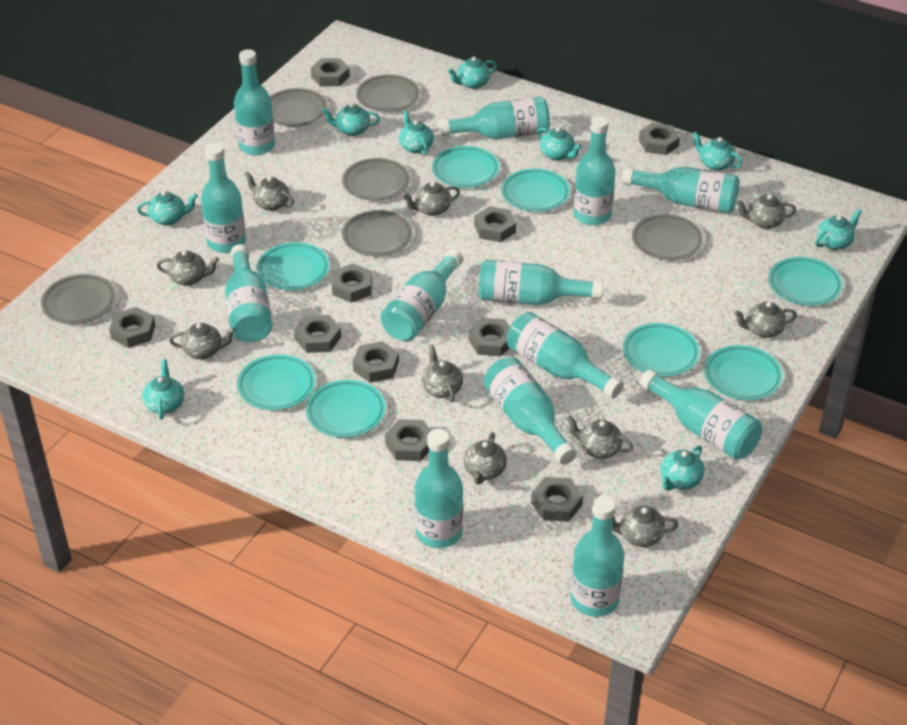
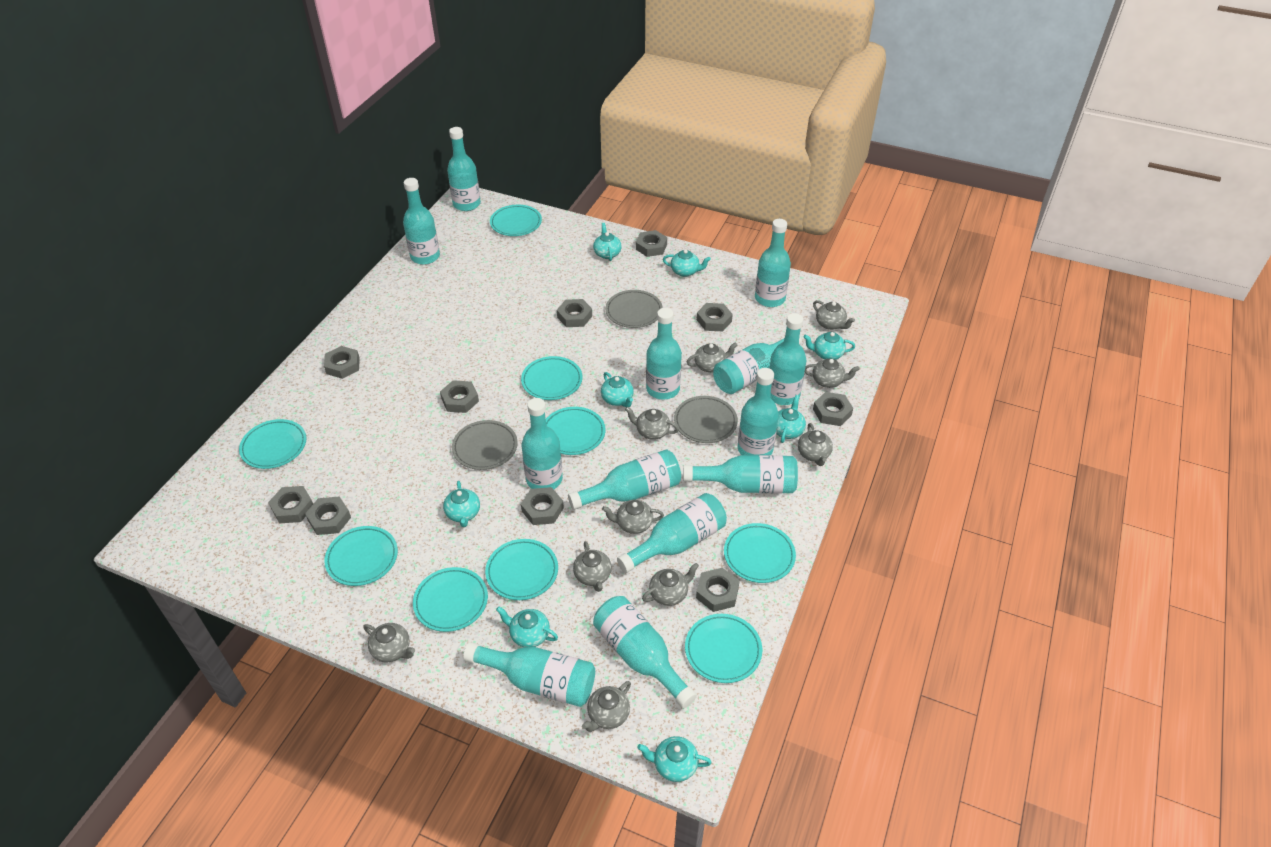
grey plate: [41,274,116,324] [270,88,328,126] [342,158,410,201] [342,210,413,256] [356,74,420,112] [632,214,703,260] = 6 -> [452,420,518,470] [606,290,663,328] [674,396,738,443] = 3
turquoise plate: [237,354,315,410] [257,242,329,290] [306,380,386,438] [432,146,499,188] [501,169,570,212] [623,323,700,377] [704,345,783,400] [768,257,843,306] = 8 -> [239,419,306,469] [324,526,398,586] [413,567,488,632] [485,539,558,600] [490,205,542,236] [521,356,582,400] [546,407,605,455] [685,614,762,683] [724,523,796,583] = 9
turquoise teapot: [137,191,198,225] [142,359,184,420] [322,103,380,136] [399,110,434,155] [448,57,497,89] [537,127,582,160] [661,445,704,491] [693,131,742,171] [815,209,862,250] = 9 -> [443,481,480,527] [496,607,558,647] [593,223,622,261] [601,372,634,407] [638,736,712,782] [663,249,711,277] [776,395,806,443] [803,332,855,360] = 8

